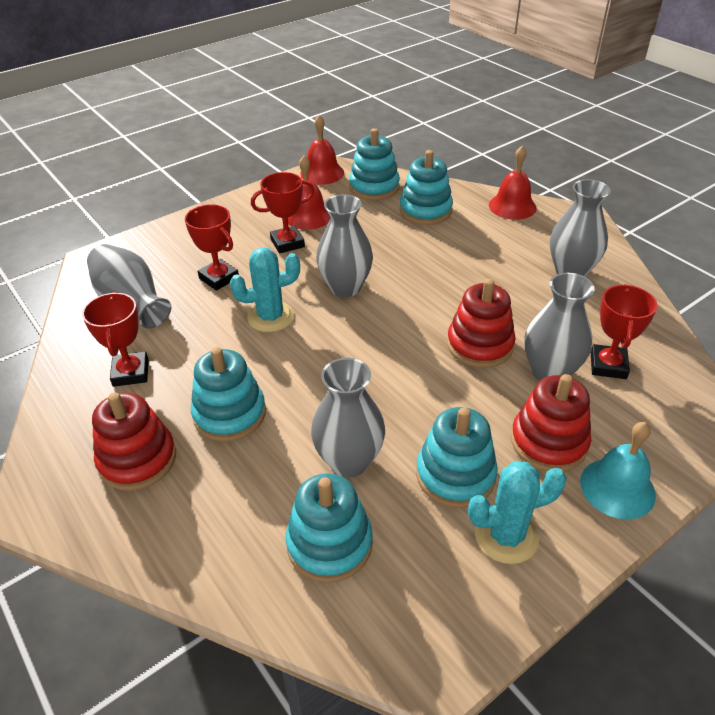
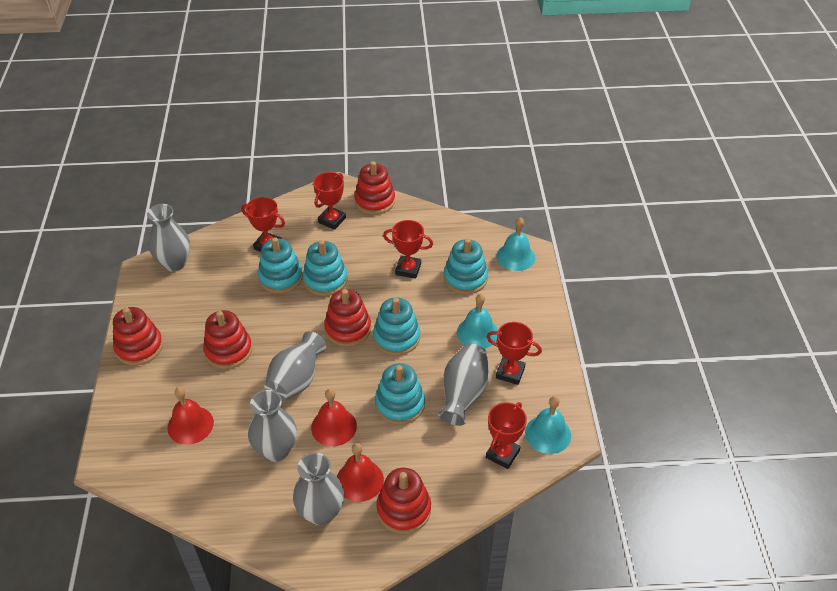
red stacking toy: [92,392,176,491] [447,279,516,368] [511,374,591,471] = 3 -> [113,307,163,365] [203,310,252,369] [324,289,371,347] [354,161,395,215] [376,468,431,534] = 5
red trophy: [82,292,149,387] [185,204,239,291] [251,172,315,253] [591,284,658,379] = 4 -> [241,197,285,252] [313,172,346,230] [383,220,433,279] [486,402,527,469] [487,322,542,385] = 5
turquoise bell: [580,422,656,520] = 1 -> [457,294,498,349] [496,217,535,271] [525,396,571,454] = 3
turquoise cactus: [230,248,300,332] [468,461,567,564] = 2 -> none = 0

